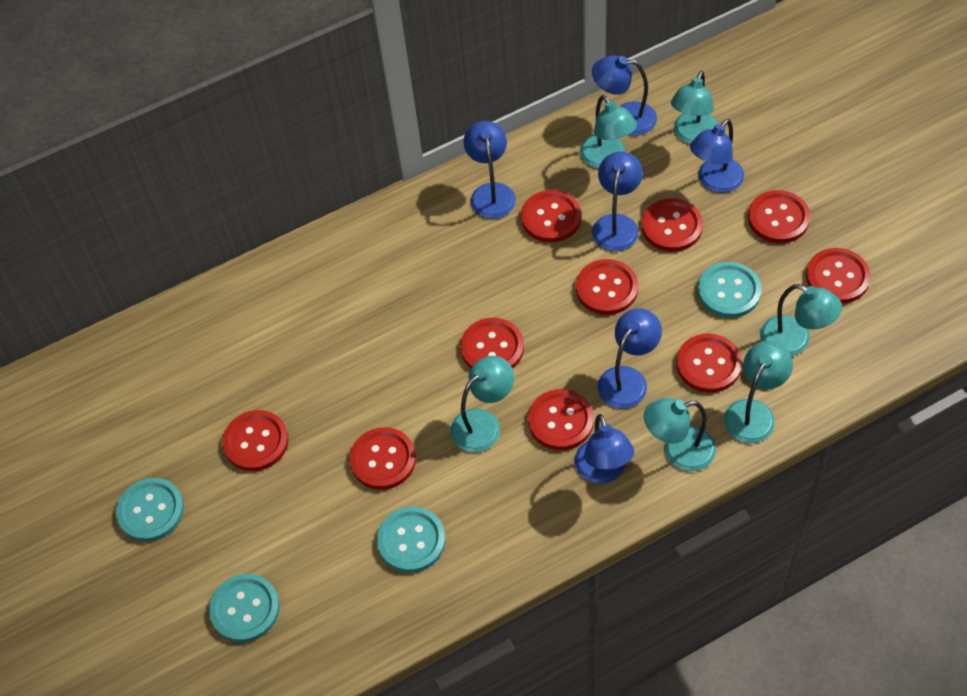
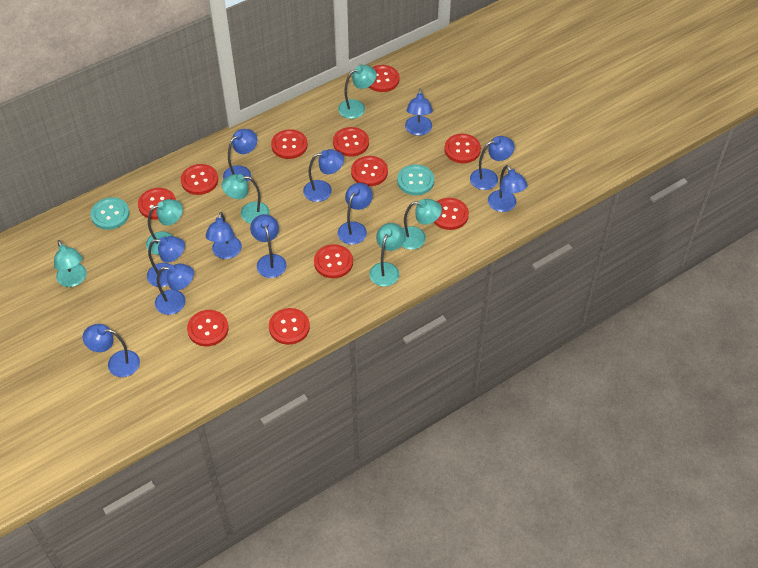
blue lamp: [463,121,516,219] [575,414,634,484] [592,55,657,136] [592,152,643,251] [597,308,662,409] [690,119,744,193] = 6 -> [83,324,140,377] [147,236,185,287] [155,264,194,315] [206,212,242,259] [223,129,257,183] [250,214,287,278] [303,149,344,202] [337,183,373,245] [405,89,433,136] [470,136,515,190] [488,165,528,212] = 11
red button: [223,410,289,471] [349,427,416,490] [461,318,524,369] [521,190,581,243] [528,389,594,450] [576,259,638,315] [642,198,703,252] [676,333,742,393] [748,190,810,243] [806,248,871,304] = 10 -> [138,188,176,220] [181,164,218,195] [187,310,229,346] [269,308,310,345] [271,129,308,159] [314,244,353,278] [333,127,369,157] [351,156,388,186] [369,65,400,92] [434,198,469,230] [444,134,481,163] = 11
turquoise button: [116,478,184,542] [209,574,280,643] [377,507,445,573] [698,262,762,318] = 4 -> [91,197,130,230] [397,164,434,195] = 2

